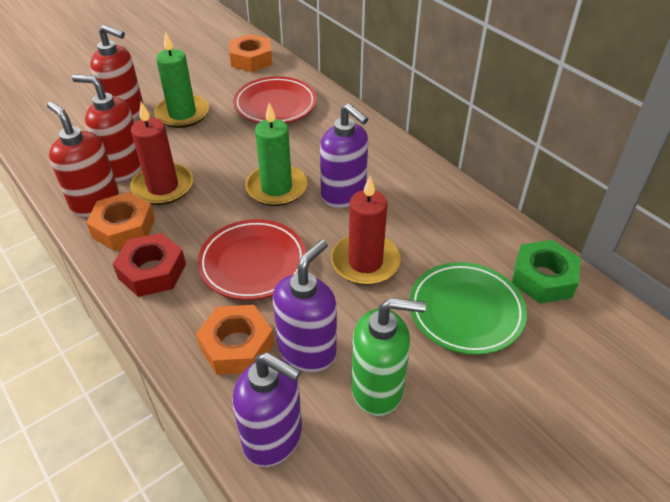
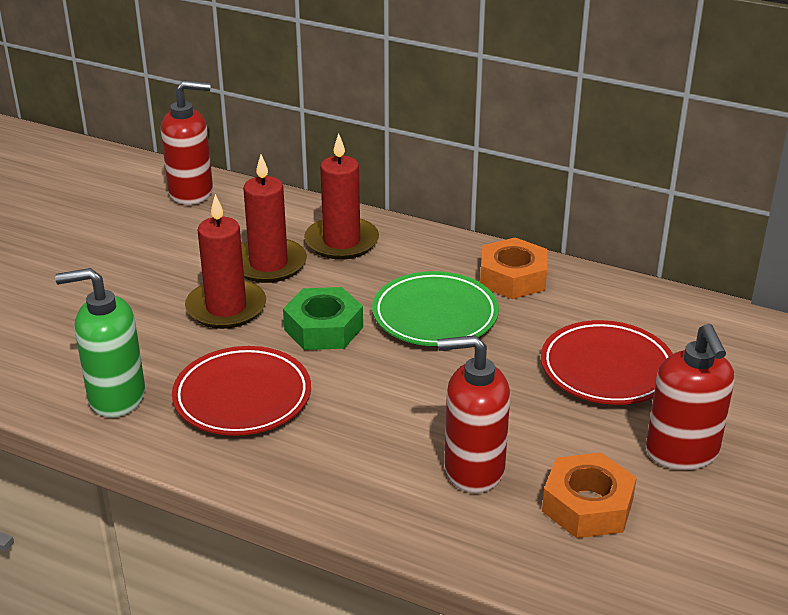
green candle: [154,31,209,128] [245,103,307,206] = 2 -> none = 0
orange nut: [86,192,155,251] [196,305,274,375] [229,34,272,72] = 3 -> [480,237,547,299] [542,452,637,538] = 2
purple soap dispenser: [232,352,302,467] [273,240,337,372] [320,103,368,208] = 3 -> none = 0
red candle: [130,102,193,205] [331,176,401,285] = 2 -> [185,194,266,329] [241,154,307,283] [304,133,379,260] = 3
red nut: [113,233,186,297] = 1 -> none = 0

